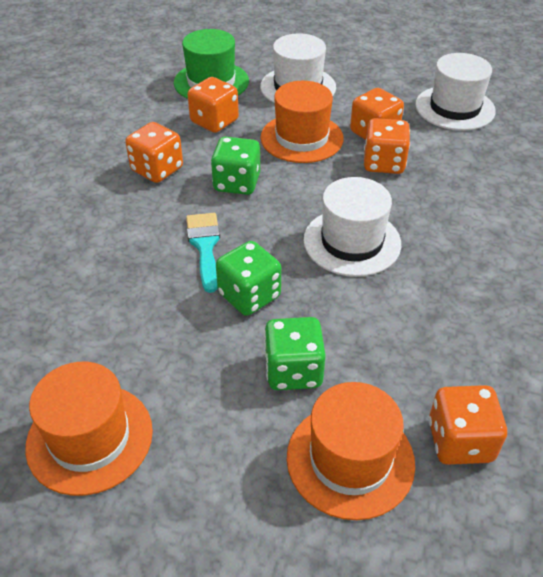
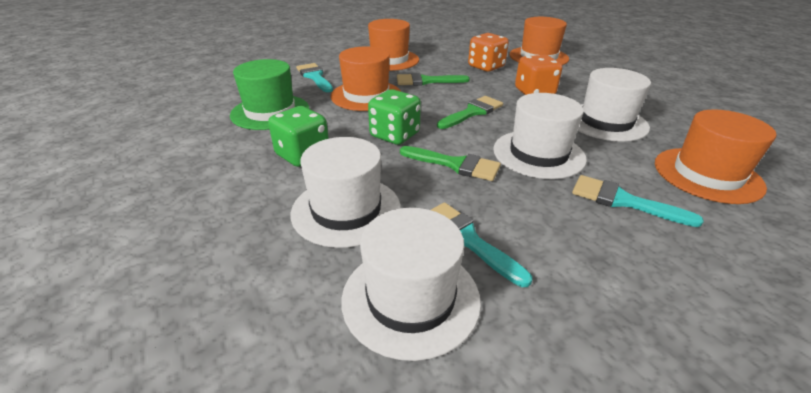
green brush: none = 0 -> [397,73,470,86] [400,146,501,181] [437,96,503,129] = 3
green dice: [211,137,260,195] [216,241,281,316] [264,317,326,390] = 3 -> [268,106,329,167] [368,89,421,145] = 2
orange dice: [125,122,183,183] [187,77,239,133] [350,88,404,140] [364,118,410,174] [429,385,507,465] = 5 -> [468,33,509,72] [515,55,562,95] = 2
orange hat: [25,362,153,496] [260,81,344,163] [287,382,415,520] = 3 -> [330,47,401,111] [368,19,419,71] [509,17,569,65] [655,109,776,204] = 4
turquoise brush: [186,213,220,293] = 1 -> [296,63,333,92] [431,203,532,287] [572,175,704,227] = 3
white hat: [260,34,336,103] [303,177,401,277] [415,53,496,130] = 3 -> [291,137,401,248] [341,208,481,361] [493,93,587,179] [577,68,651,142] = 4

